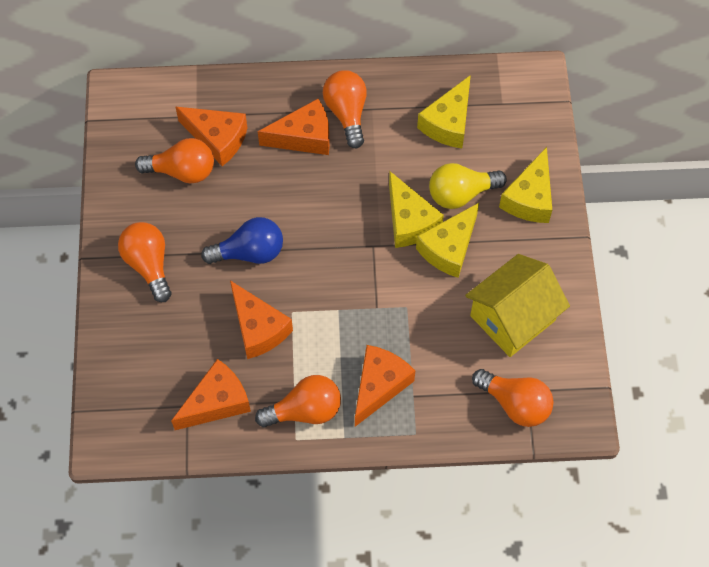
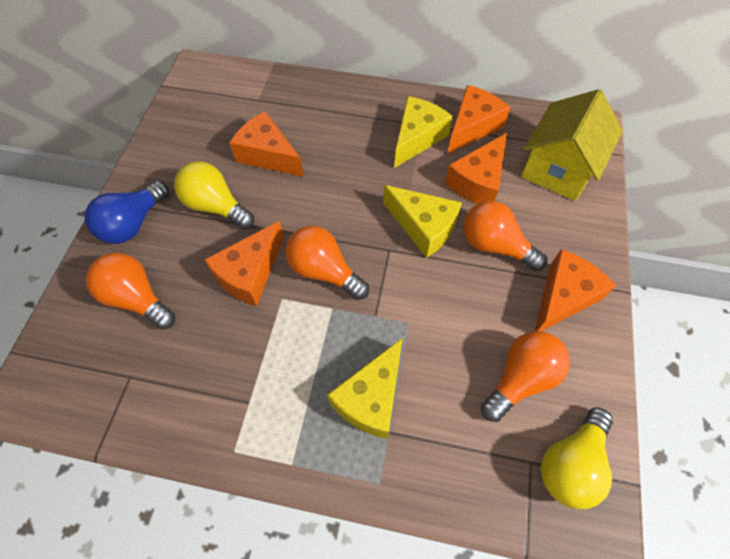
orange light bulb: [118,222,171,302] [135,138,214,184] [255,375,341,427] [323,70,367,148] [472,369,554,427] = 5 -> [86,253,175,330] [286,226,369,300] [464,201,547,272] [481,331,570,422] = 4
yellow cheese: [389,171,444,248] [416,203,479,278] [417,75,471,148] [499,147,552,223] = 4 -> [327,338,403,439] [383,185,462,258] [394,96,453,168] = 3
yellow light bulb: [429,163,507,209] = 1 -> [174,161,254,229] [541,407,613,509] = 2

